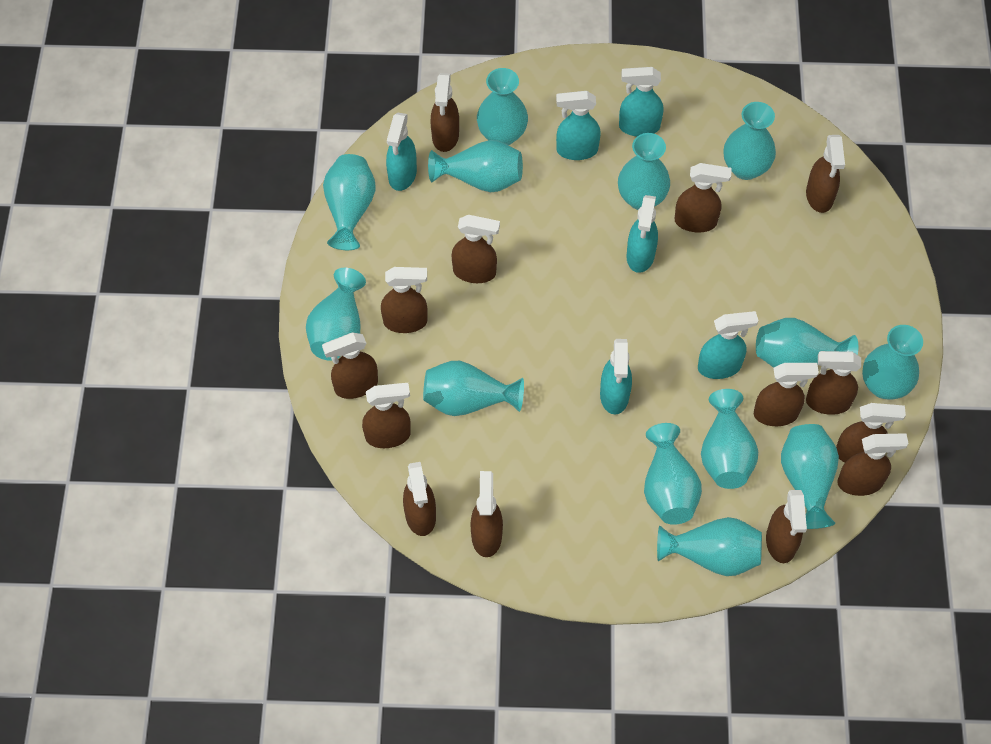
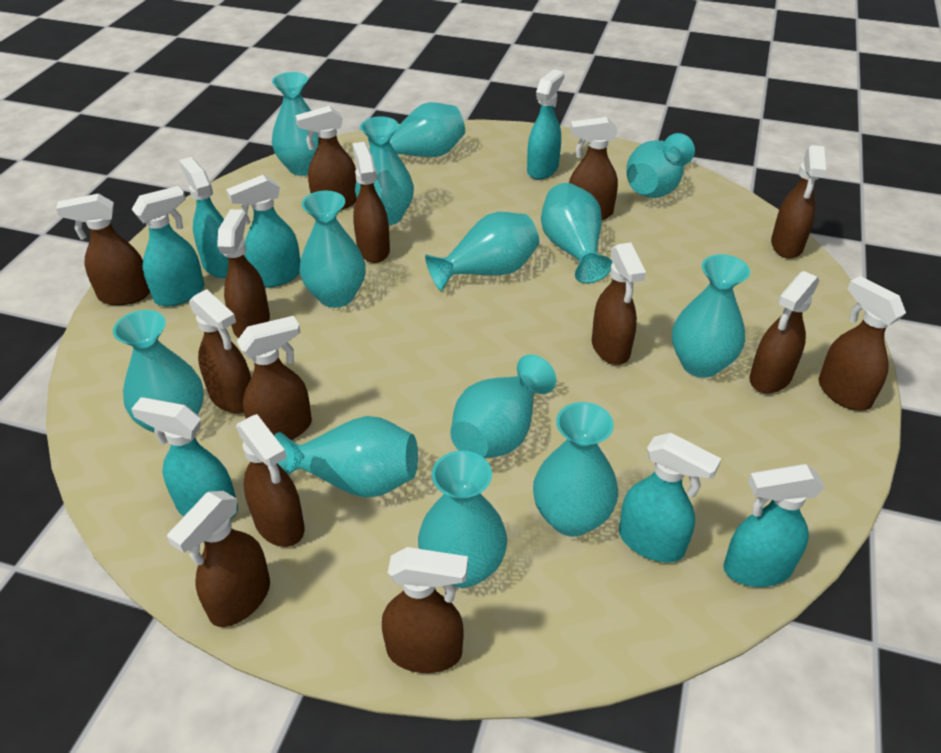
turquoise spray bottle: [386,113,417,191] [556,91,601,160] [600,339,632,414] [619,67,664,136] [627,195,658,273] [698,311,758,379] = 6 -> [131,397,238,519] [132,186,204,306] [179,157,229,278] [226,175,300,287] [527,69,564,179] [619,433,721,562] [723,464,825,587] = 7

